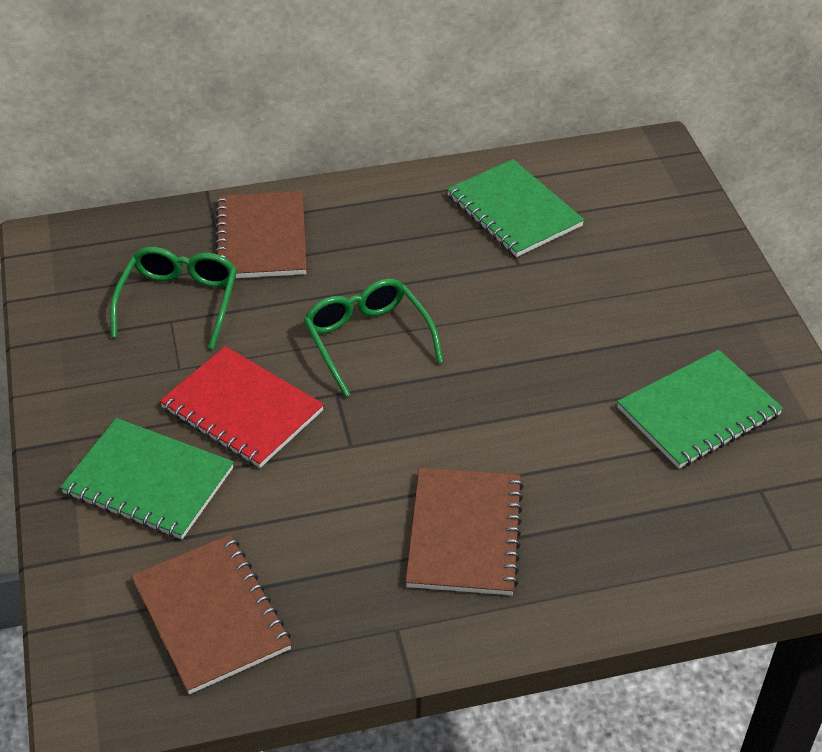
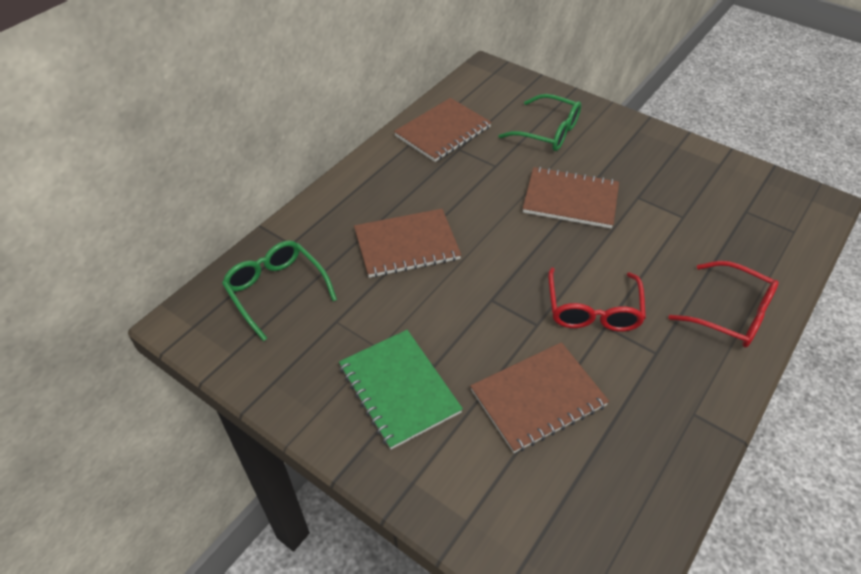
brown notebook: [131,534,292,694] [215,191,307,278] [405,467,524,595] = 3 -> [354,209,461,278] [394,98,491,162] [470,342,609,453] [523,167,619,229] = 4
green notebook: [60,418,234,539] [447,159,585,257] [617,350,783,469] = 3 -> [339,330,463,450] = 1
red glasses: none = 0 -> [548,267,646,331] [668,261,779,348] = 2
red notebook: [160,346,324,468] = 1 -> none = 0

